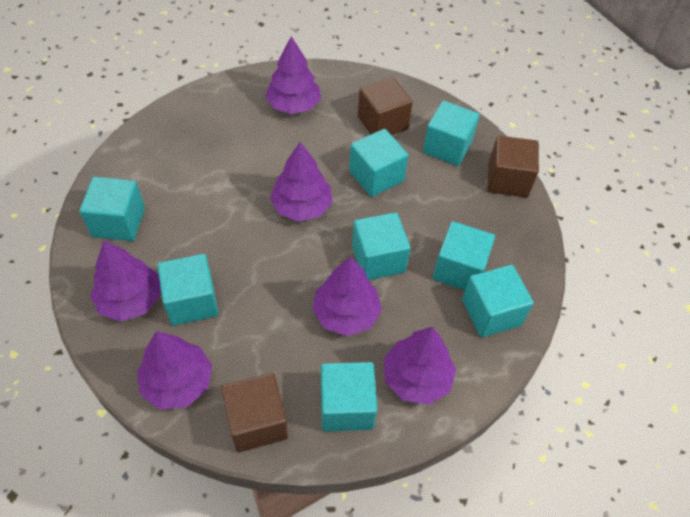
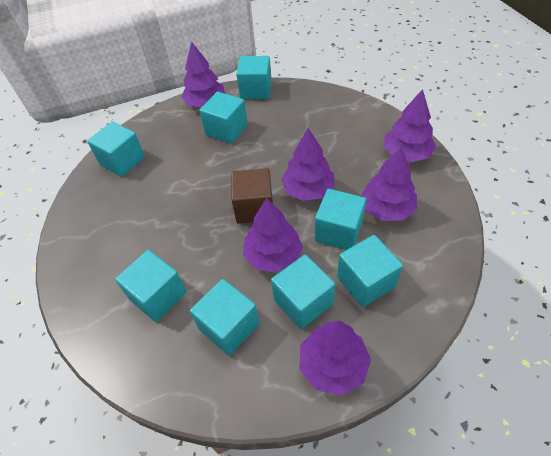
brown cube: [222,373,288,452] [358,77,413,135] [487,136,539,197] = 3 -> [231,168,273,224] = 1

